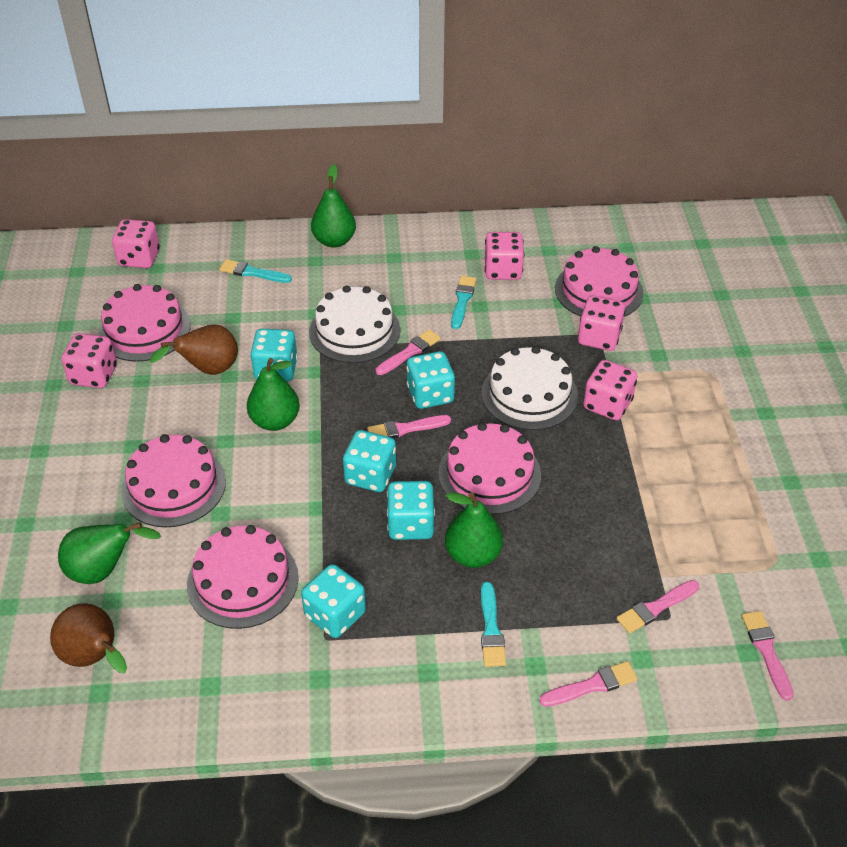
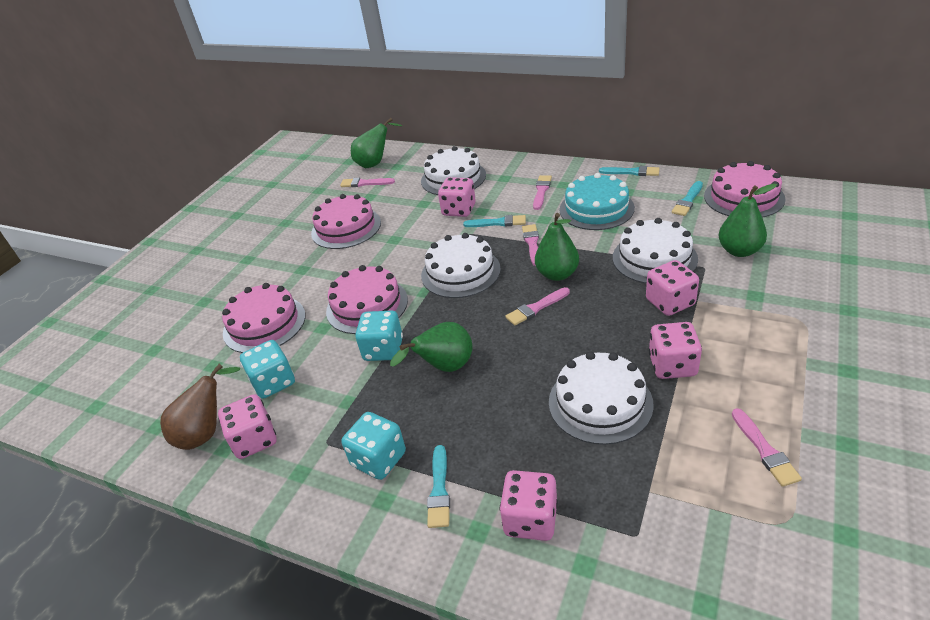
brown pear: [50,603,127,673] [150,324,238,375] = 2 -> [160,364,240,450] = 1
pink cake: [98,284,191,362] [121,434,226,527] [187,525,299,629] [438,422,541,515] [555,246,644,317] = 5 -> [222,283,305,353] [311,194,381,249] [326,265,408,334] [704,161,786,218] = 4
turquoise brush: [219,259,292,283] [451,276,476,329] [481,582,506,667] = 3 -> [427,445,450,528] [463,215,526,227] [599,166,660,176] [672,181,703,216] = 4
turquoise cake: none = 0 -> [559,173,635,230] = 1
turquoise dice: [250,329,298,382] [301,564,366,638] [343,430,396,492] [387,481,435,540] [406,351,455,409] = 5 -> [240,340,295,399] [342,412,406,480] [355,311,403,361] = 3
white cake: [309,285,400,363] [481,346,578,430] = 2 -> [421,146,486,195] [421,233,501,298] [549,352,654,445] [613,218,698,284] = 4

